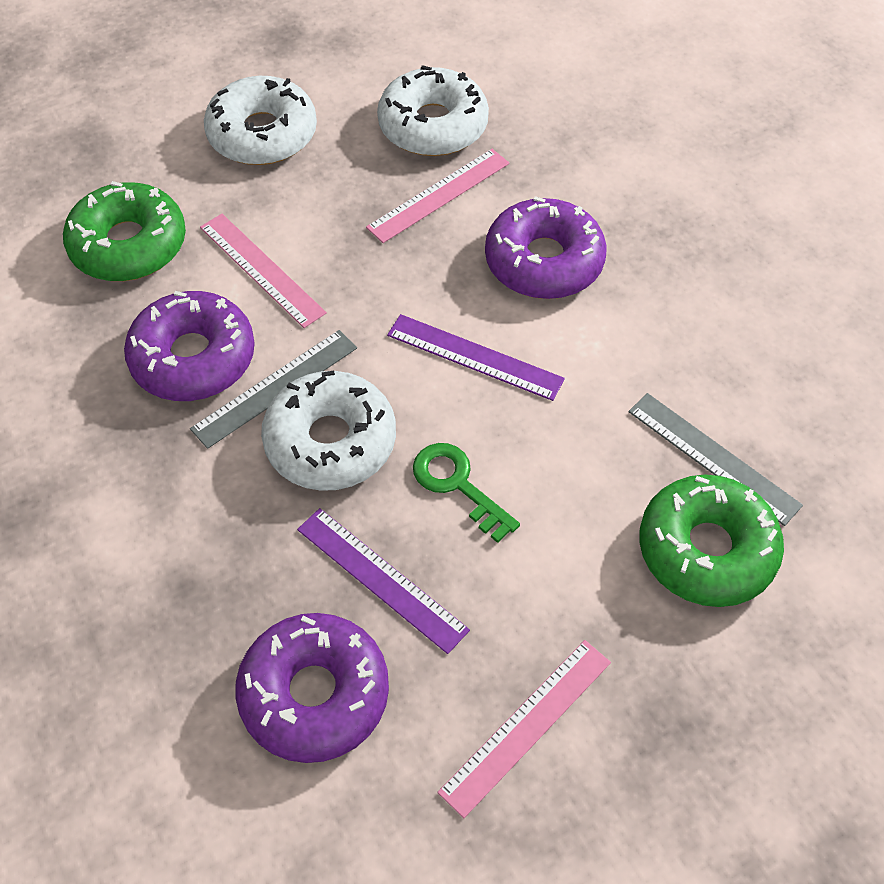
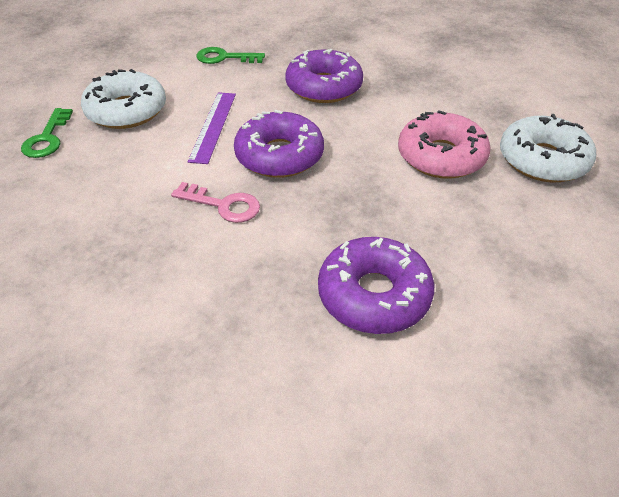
green donut: [63,181,186,281] [639,475,784,607] = 2 -> none = 0
green key: [413,443,520,543] = 1 -> [21,108,73,158] [197,47,265,64] = 2
grey ruler: [190,330,357,449] [628,393,803,526] = 2 -> none = 0
pink donut: none = 0 -> [398,110,491,179] = 1
pink key: none = 0 -> [171,182,260,223] = 1
pink ruler: [200,214,327,328] [366,149,509,243] [437,640,611,818] = 3 -> none = 0
purple ruler: [297,508,470,654] [387,314,565,401] = 2 -> [188,92,236,164] = 1
white donut: [204,76,317,165] [261,370,396,491] [377,65,489,156] = 3 -> [81,69,166,129] [500,114,596,183] = 2

